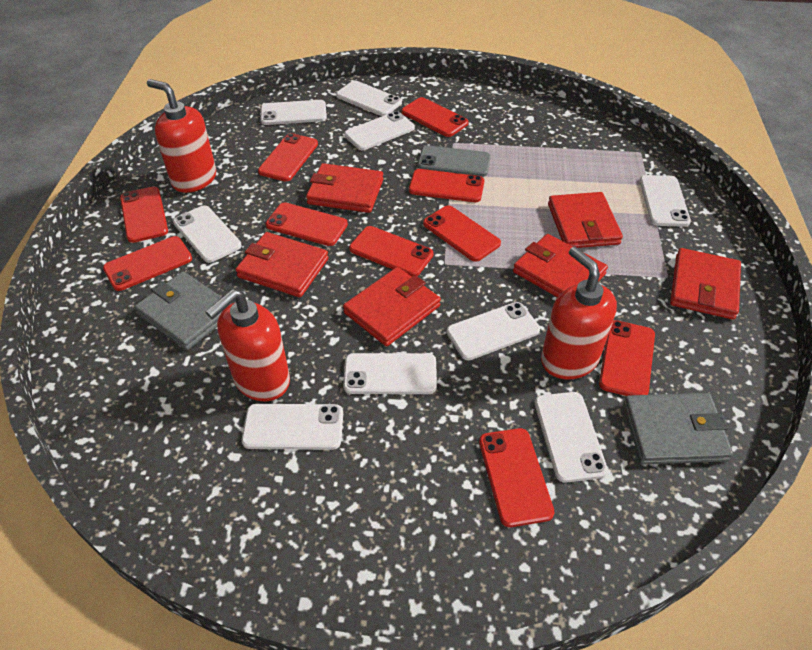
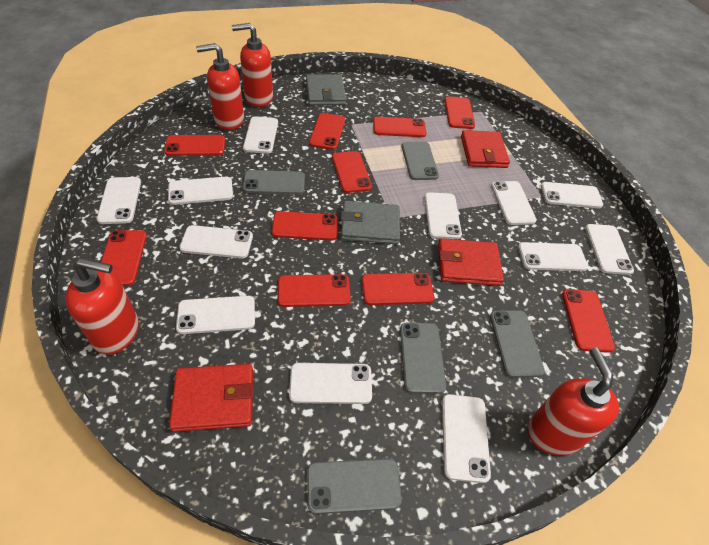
grey phone: [418,146,491,177] = 1 -> [243,170,305,194] [307,459,402,514] [400,323,446,394] [402,142,439,180] [490,310,545,378] = 5
red soap dispenser: [147,79,216,193] [206,289,290,401] [541,247,617,379] = 3 -> [65,258,139,355] [196,43,244,130] [232,23,273,107] [527,348,619,456] = 4
red wallet: [236,232,329,297] [306,163,383,213] [343,267,441,346] [513,234,608,297] [548,192,623,248] [670,248,741,320] = 6 -> [169,364,254,432] [438,238,504,286] [461,130,510,168] = 3
white phone: [173,205,242,263] [242,404,343,450] [261,100,327,125] [336,81,402,116] [343,353,437,394] [344,111,415,150] [447,302,540,360] [535,392,608,482] [639,175,691,227] = 9 -> [97,177,141,224] [168,177,233,205] [176,296,255,334] [179,225,253,258] [243,116,278,154] [289,363,372,404] [424,192,462,239] [442,394,491,483] [491,181,537,225] [518,242,588,271] [541,182,603,208] [585,224,634,275] = 12

